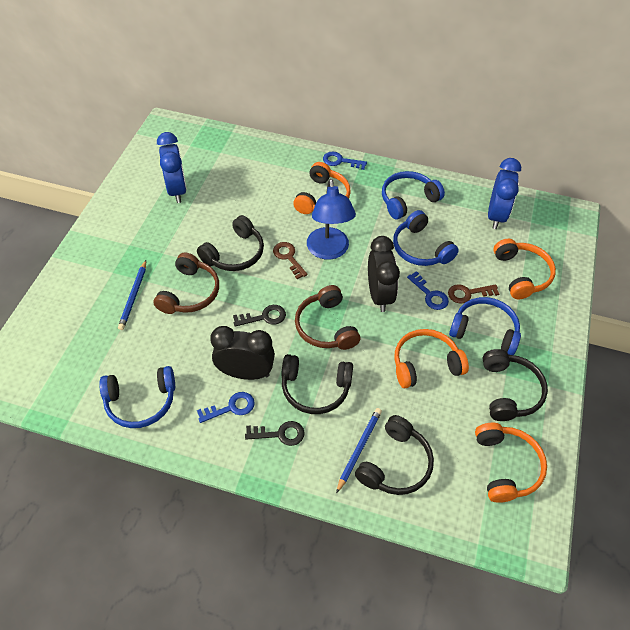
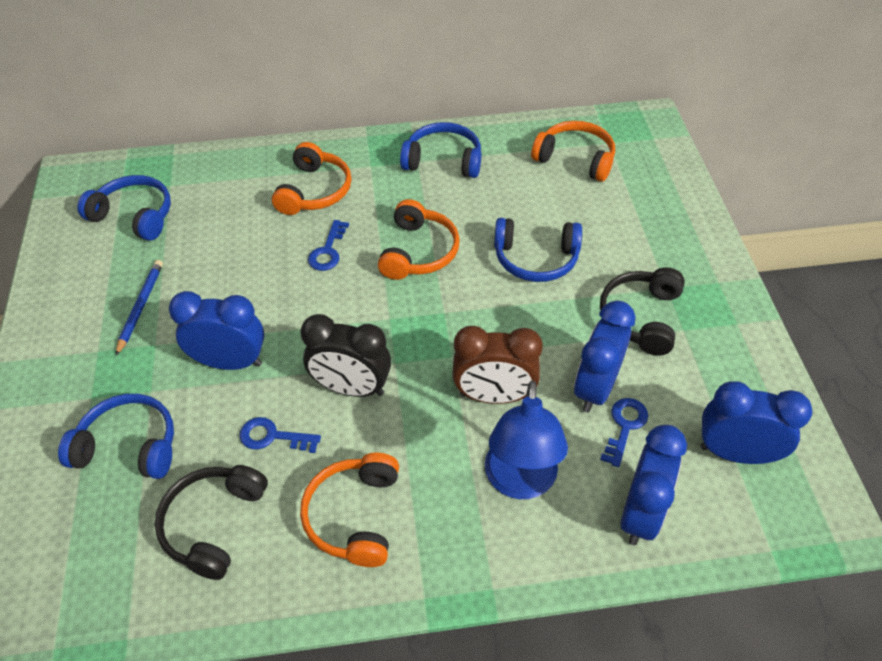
black clock: [210,326,275,380] [368,236,400,312] = 2 -> [300,314,391,397] = 1
black headphones: [197,215,264,271] [281,354,353,414] [355,415,434,495] [483,349,548,421] = 4 -> [155,465,268,580] [600,267,685,356] = 2
black key: [233,305,286,327] [245,421,305,446] = 2 -> none = 0
blue clock: [157,132,187,203] [488,158,521,229] = 2 -> [169,291,264,370] [574,301,635,413] [621,425,687,545] [700,381,812,464] = 4
blue pencil: [118,260,146,330] [336,408,382,493] = 2 -> [116,260,163,356] = 1
brown clock: none = 0 -> [452,326,543,404] = 1
brown headphones: [154,252,219,314] [295,285,360,350] = 2 -> none = 0
brown key: [273,242,308,279] [448,284,499,304] = 2 -> none = 0

